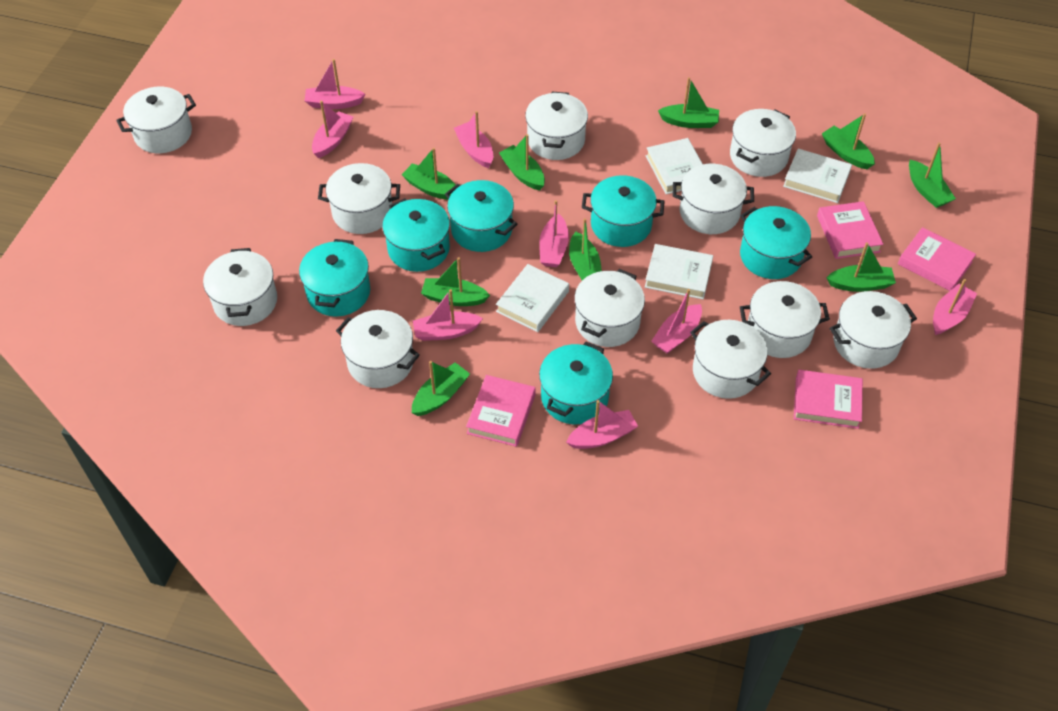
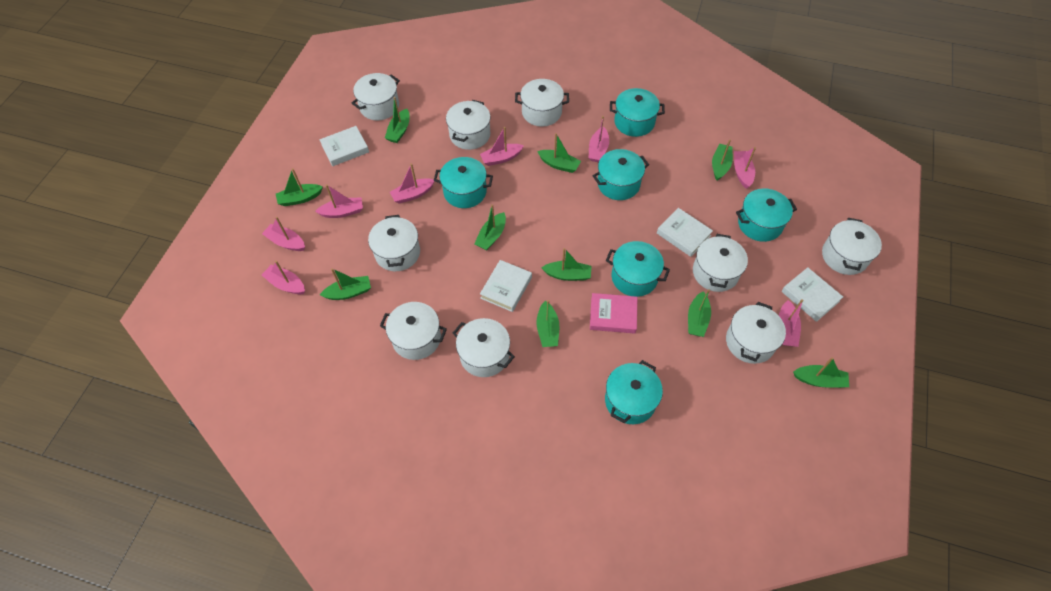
green boat: [402,148,456,200] [412,361,470,416] [421,257,490,306] [499,134,545,191] [569,218,602,280] [658,77,719,128] [822,113,875,169] [826,242,896,292] [909,142,956,208] = 9 -> [276,168,323,206] [320,268,371,300] [385,97,410,143] [474,204,506,250] [536,300,559,347] [537,133,581,173] [542,248,592,281] [688,289,711,337] [712,140,733,181] [793,357,849,388] = 10
pink book: [466,375,536,447] [794,370,863,429] [817,201,884,259] [898,227,976,291] = 4 -> [590,293,638,334] = 1
white pot: [116,87,196,153] [203,248,277,326] [318,163,400,234] [336,310,420,388] [525,92,588,160] [574,269,645,347] [672,164,754,234] [690,320,771,399] [730,109,796,177] [740,281,830,358] [830,291,917,369] = 11 -> [352,73,400,120] [368,215,420,271] [380,302,447,360] [446,100,491,150] [453,318,515,377] [515,79,569,127] [693,234,748,292] [726,302,786,364] [822,218,882,275] = 9

